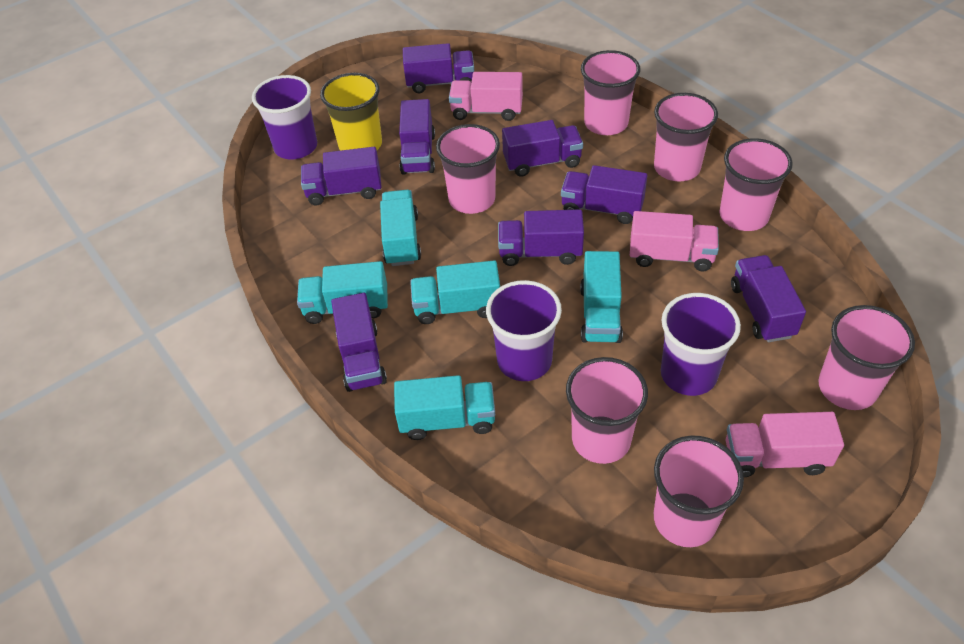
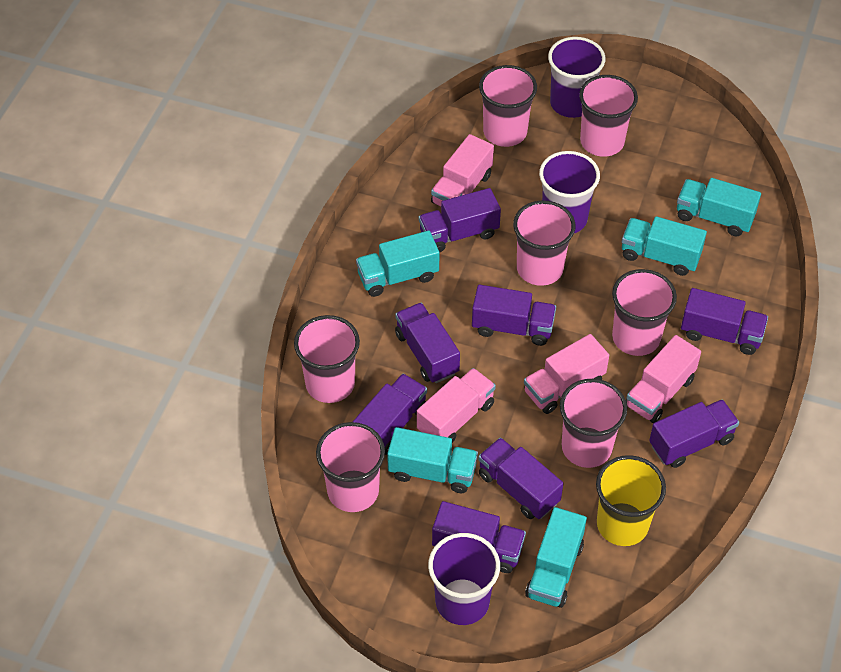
pink truck: [449,72,523,121] [630,211,719,271] [726,412,844,477] = 3 -> [417,368,496,443] [431,134,494,206] [524,334,609,414] [626,335,701,423] = 4

